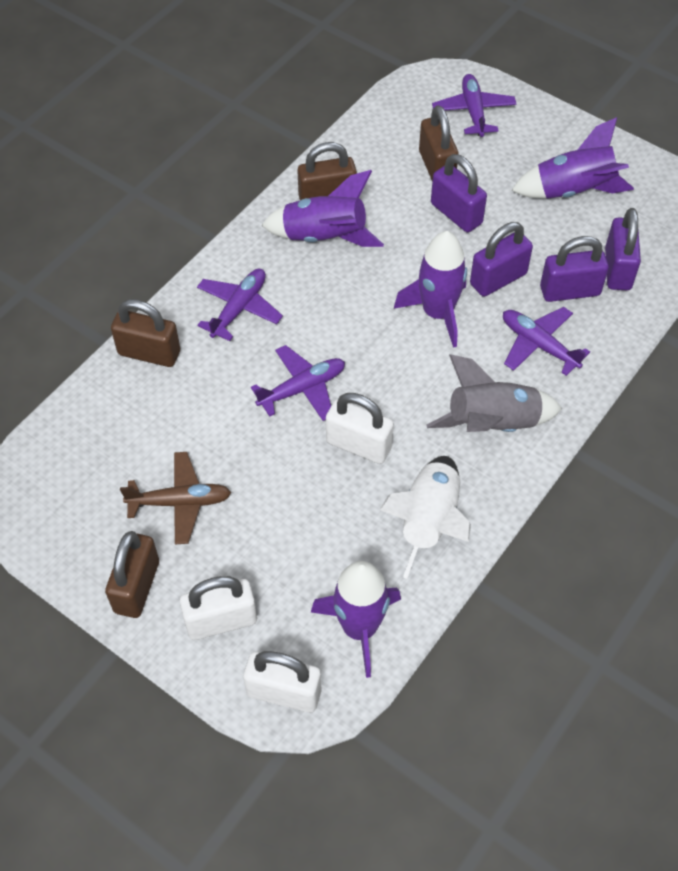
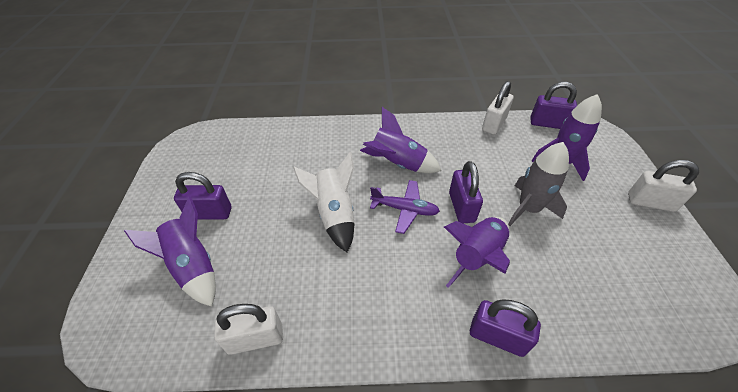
brown padlock: [105,531,159,618] [111,299,180,367] [297,142,357,200] [419,105,459,181] = 4 -> none = 0
brown plane: [120,452,231,545] = 1 -> none = 0
purple plane: [197,269,283,341] [251,345,345,421] [432,74,516,137] [503,307,590,376] = 4 -> [370,180,440,234] = 1

